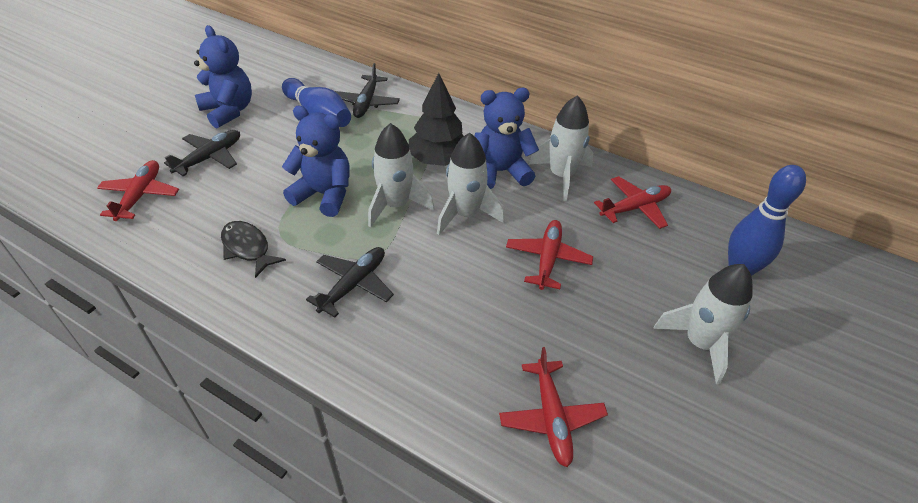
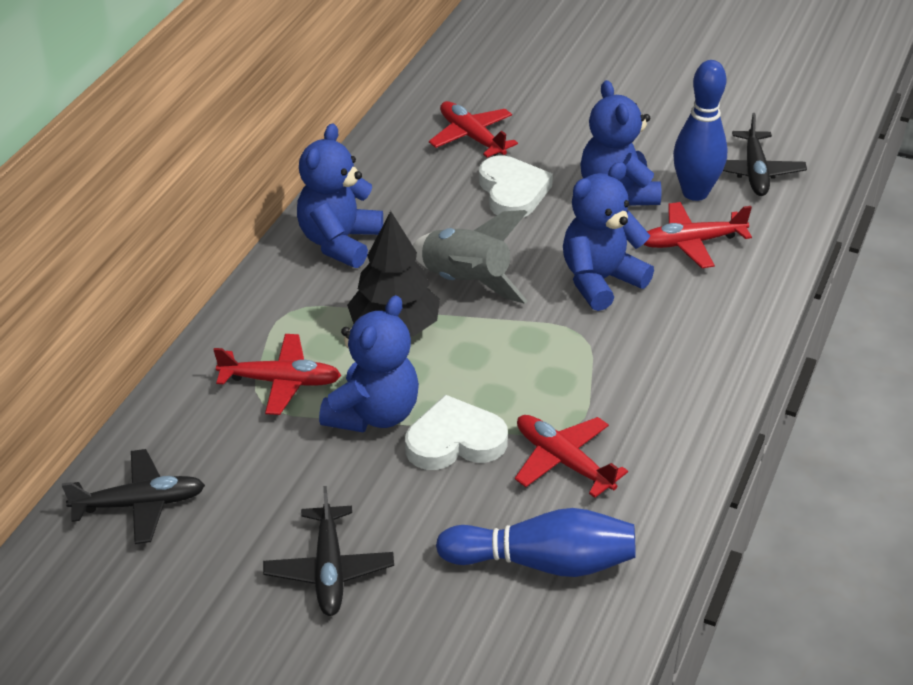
black fish: [221,221,286,278] = 1 -> none = 0
blue teddy bear: [194,25,252,128] [282,105,350,217] [475,88,539,189] = 3 -> [297,123,383,268] [319,295,419,432] [563,162,654,311] [580,80,662,206] = 4
grey rocket: none = 0 -> [413,210,527,304] = 1
white heart: none = 0 -> [405,395,508,470] [479,155,553,217] = 2
white rocket: [368,123,434,227] [437,132,504,235] [529,95,593,201] [653,264,753,384] = 4 -> none = 0

